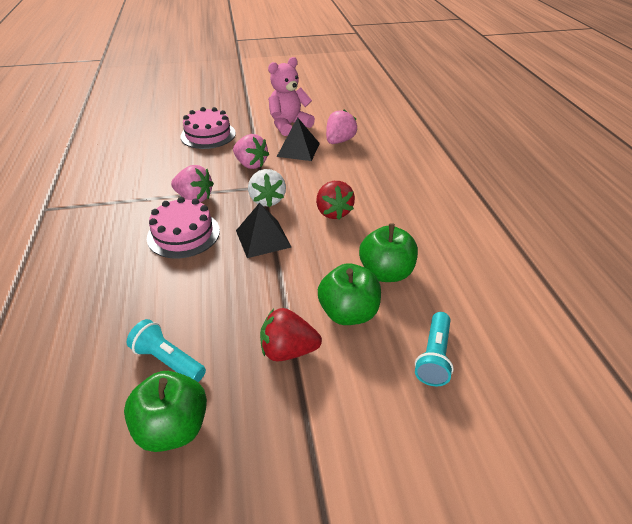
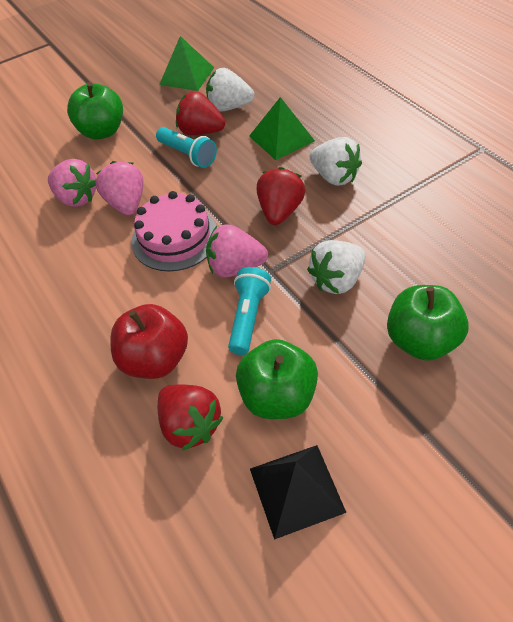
black pyramid: [236,203,291,258] [277,117,320,161] = 2 -> [250,445,347,540] = 1
green pyramid: none = 0 -> [159,36,214,91] [249,97,315,160] = 2
pink cake: [147,197,220,258] [180,107,236,149] = 2 -> [131,191,217,271] = 1
pink teddy bear: [268,57,315,136] = 1 -> none = 0
red apple: none = 0 -> [110,304,188,379] = 1
red strawberry: [260,308,322,362] [316,181,355,220] = 2 -> [158,384,224,451] [176,91,225,135] [257,167,305,225] = 3
white strawberry: [248,169,286,207] = 1 -> [206,68,254,112] [307,240,366,294] [309,137,362,186] = 3

